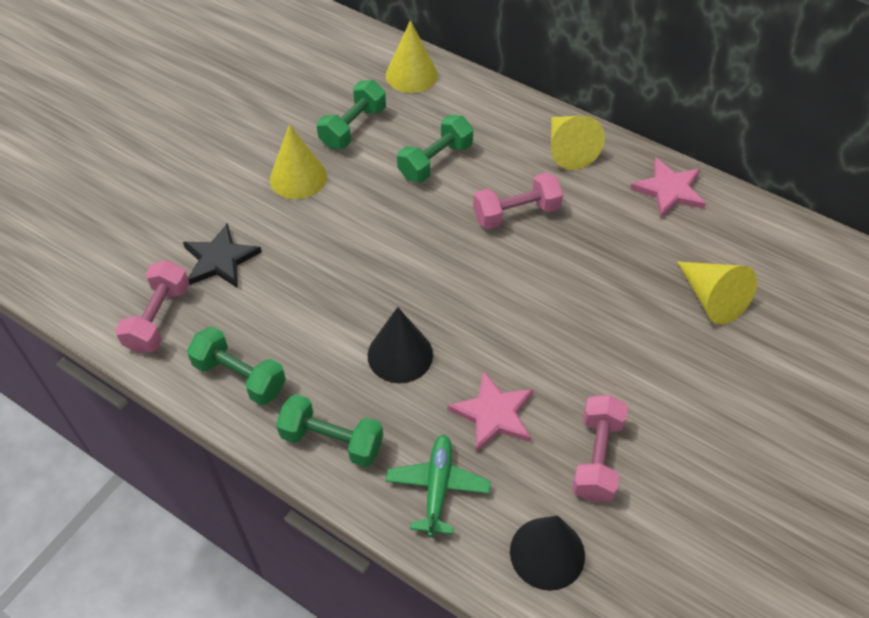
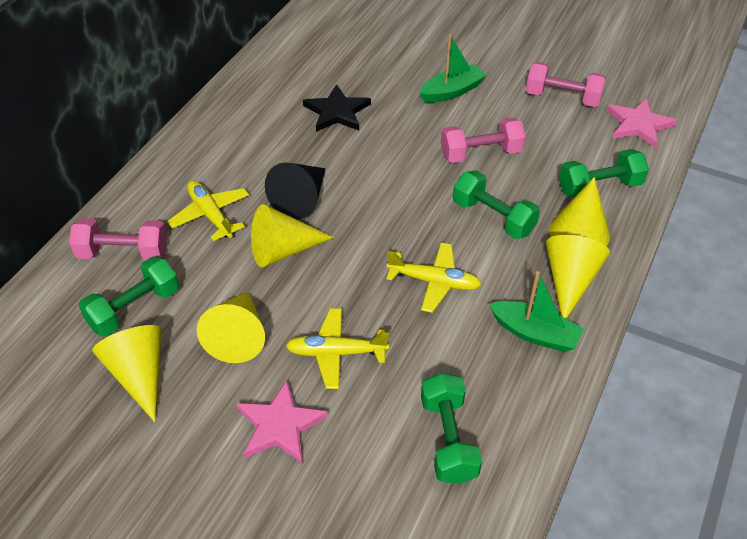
black cone: [367,307,433,383] [510,515,585,591] = 2 -> [265,162,325,220] = 1
green boat: none = 0 -> [419,35,486,103] [489,271,584,352] = 2
green plane: [386,435,491,537] = 1 -> none = 0
yellow cone: [270,124,327,199] [386,20,438,93] [551,116,605,170] [677,262,757,324] = 4 -> [92,325,162,422] [197,291,265,363] [251,204,334,267] [546,235,610,319] [549,177,610,246] = 5
yellow plane: none = 0 -> [167,181,249,241] [286,308,389,389] [386,242,482,313] = 3

